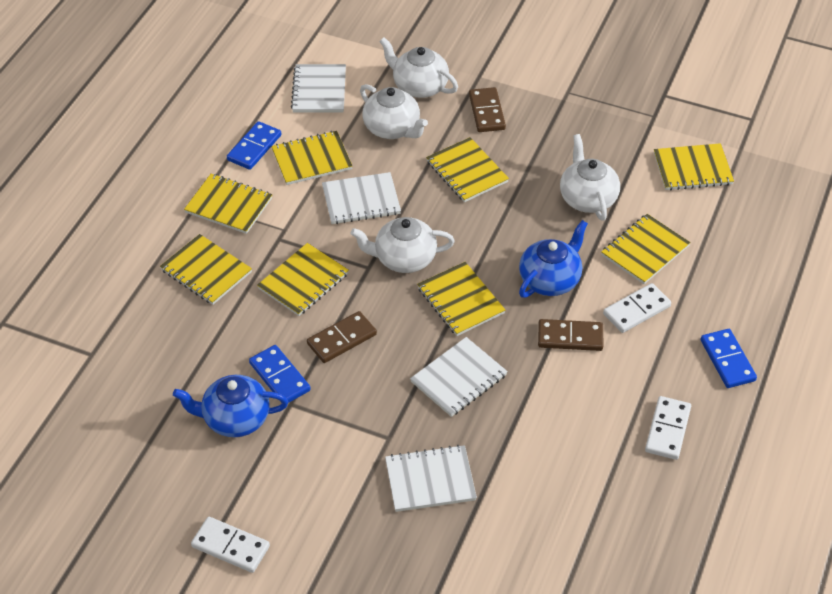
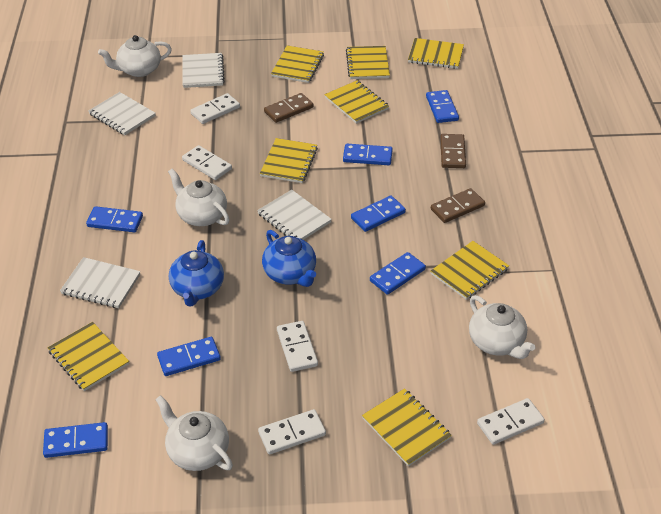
blue domino: [227,121,281,170] [249,345,311,403] [701,329,757,388] = 3 -> [43,422,108,458] [86,206,143,232] [157,337,221,376] [343,144,393,165] [351,196,406,232] [370,252,426,295] [426,90,459,123] = 7
white domino: [191,517,270,573] [603,283,671,333] [645,396,691,460] = 3 -> [182,145,232,180] [190,93,240,124] [258,409,326,454] [277,321,318,372] [477,398,545,445] = 5

